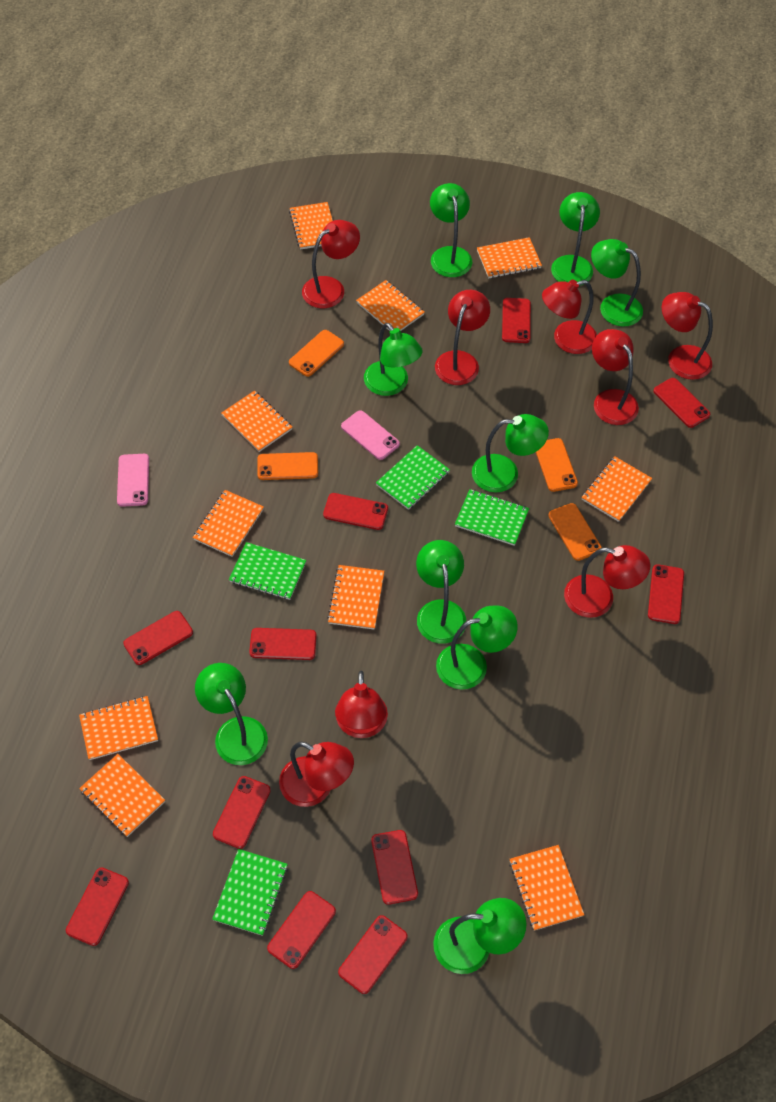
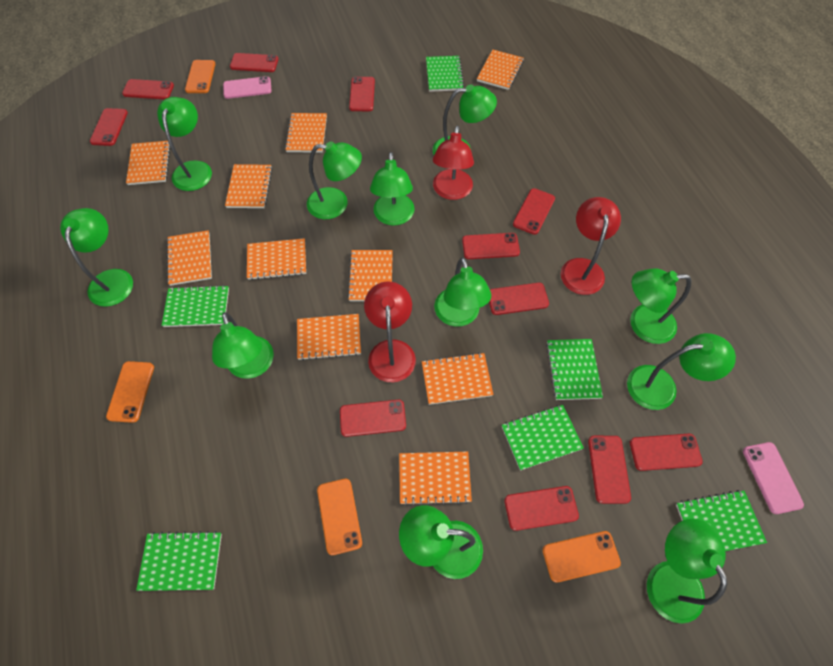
green lamp: [195,663,268,765] [364,323,423,396] [416,540,466,644] [430,183,472,277] [433,898,526,974] [436,605,518,690] [472,414,549,493] [551,192,600,285] [591,239,643,327] = 9 -> [60,208,133,307] [157,97,212,191] [212,312,274,379] [307,141,362,219] [370,152,415,226] [399,505,483,579] [433,84,497,155] [434,257,491,327] [627,333,736,410] [630,268,691,344] [647,519,727,623] = 11
green notebook: [212,849,288,936] [229,542,306,600] [376,445,450,510] [455,489,529,546] = 4 -> [136,531,222,591] [162,285,229,327] [426,56,464,92] [502,405,584,471] [546,339,603,400] [676,490,767,551] = 6
red lamp: [279,742,354,807] [302,220,360,308] [335,671,388,738] [435,290,490,385] [542,280,597,354] [564,545,650,618] [592,329,639,425] [662,292,713,380] = 8 -> [364,282,416,382] [433,125,474,200] [561,197,621,295] = 3

